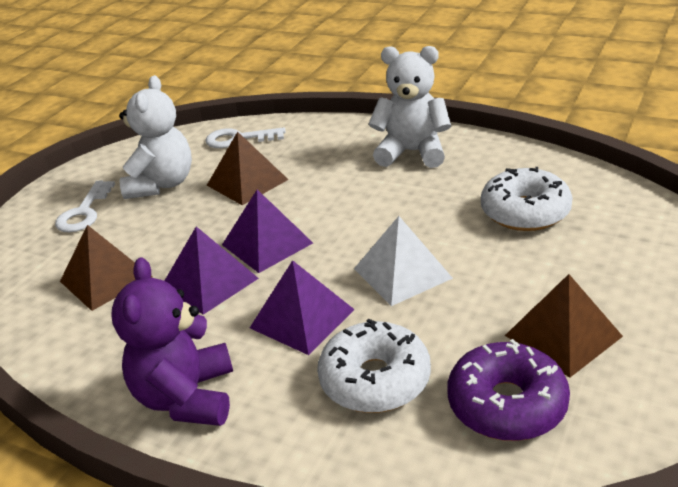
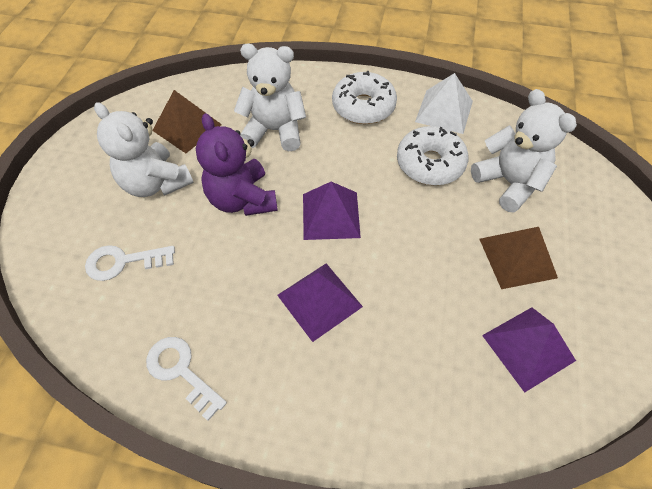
brown pyramid: [60,225,152,311] [207,131,289,205] [505,274,623,378] = 3 -> [152,90,222,153] [479,227,558,289] = 2
purple donut: [447,339,570,441] = 1 -> none = 0
white teddy bear: [119,75,192,199] [369,46,452,168] = 2 -> [94,102,194,197] [234,44,306,151] [471,89,577,212] = 3

